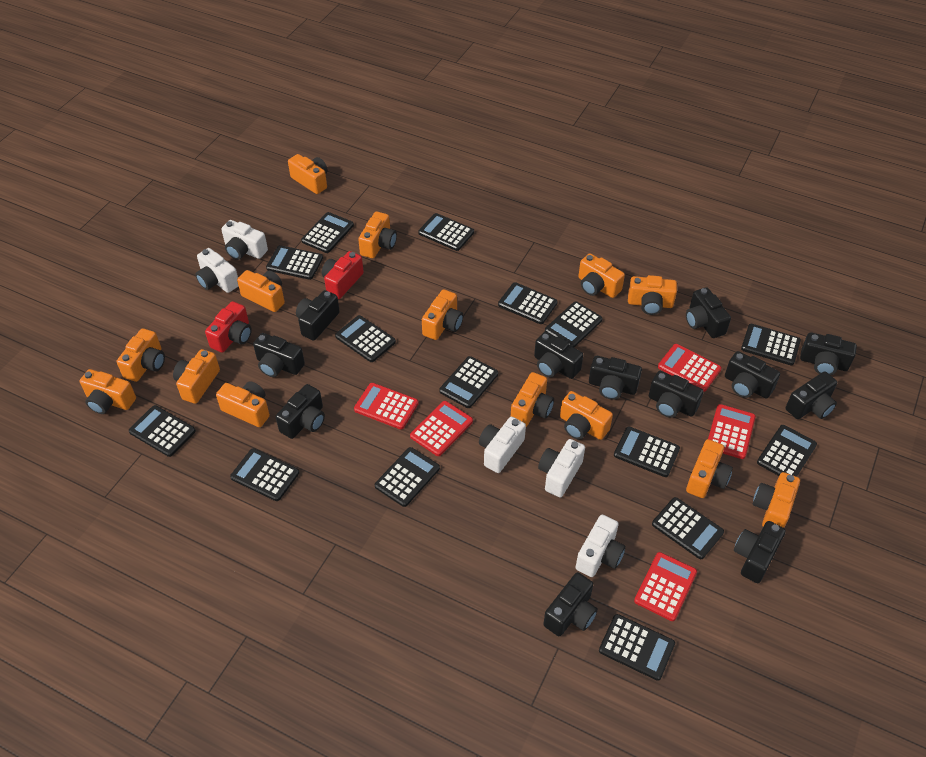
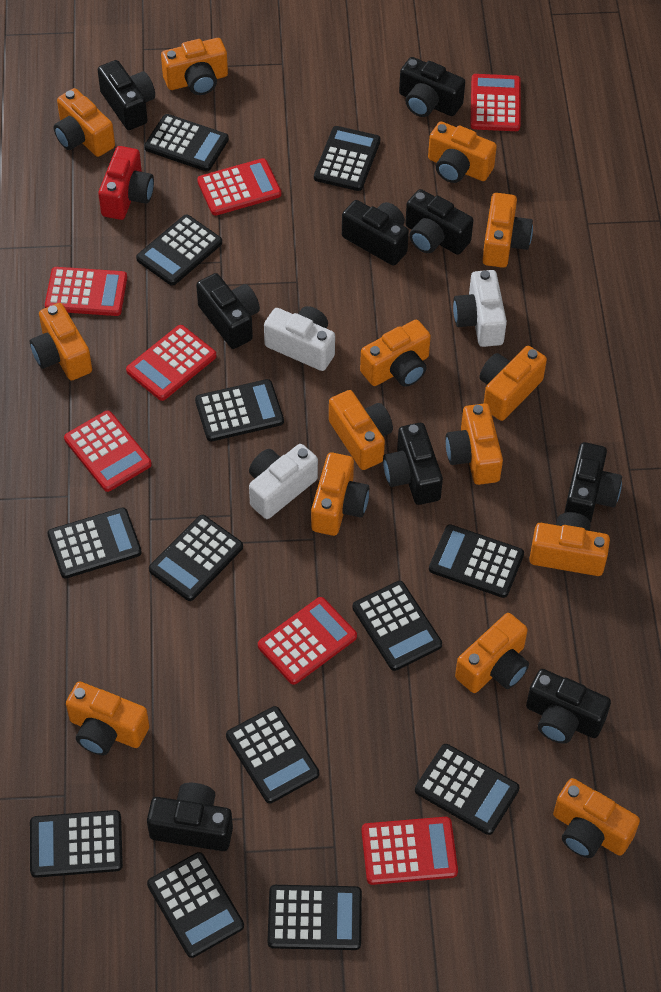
black calculator: [129,405,196,457] [230,448,299,501] [266,245,323,280] [301,212,354,253] [335,315,396,362] [375,447,440,507] [418,213,474,251] [439,356,498,408] [498,282,558,324] [545,301,602,347] [599,614,675,681] [614,426,680,477] [652,497,724,559] [741,324,801,366] [757,425,817,477] = 15 -> [30,810,123,878] [47,508,142,579] [136,215,222,286] [144,114,229,171] [147,852,244,958] [149,515,243,601] [195,379,284,442] [226,706,319,803] [268,885,362,950] [314,126,380,191] [353,581,442,671] [415,744,519,835] [429,524,524,598] = 13
black camera: [253,333,305,377] [276,384,325,439] [296,290,340,341] [534,332,583,379] [543,572,598,636] [589,356,642,400] [649,371,704,418] [686,287,731,338] [725,351,780,399] [734,521,786,583] [786,371,837,419] [800,332,857,375] = 12 -> [98,60,155,130] [147,783,233,851] [196,273,260,349] [342,200,409,266] [383,423,443,505] [399,57,465,117] [405,189,473,255] [526,669,611,744] [564,442,622,523] = 9
red calculator: [354,383,419,429] [410,401,473,456] [634,552,697,621] [658,344,722,392] [708,404,756,459] = 5 -> [45,267,127,316] [64,410,152,492] [126,325,216,401] [197,158,281,216] [258,597,357,685] [361,817,458,885] [470,74,521,131] = 7
red camera: [205,301,252,353] [322,251,364,299] = 2 -> [98,146,154,220] = 1
white camera: [195,248,238,293] [221,220,268,260] [479,417,526,473] [538,439,585,497] [575,515,626,577] = 5 -> [249,444,318,519] [264,306,335,371] [453,270,507,347] = 3

